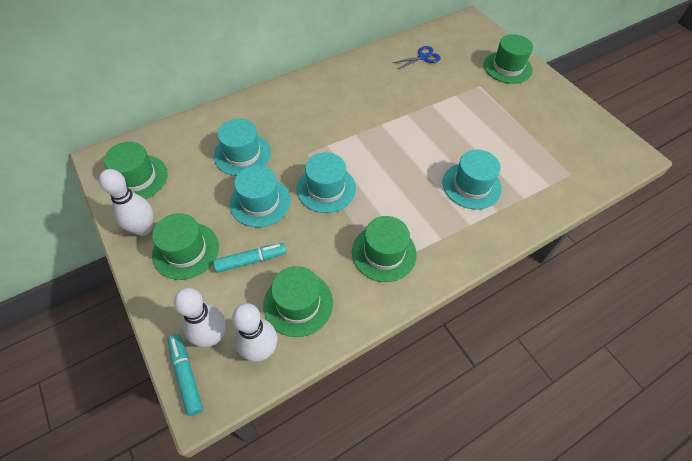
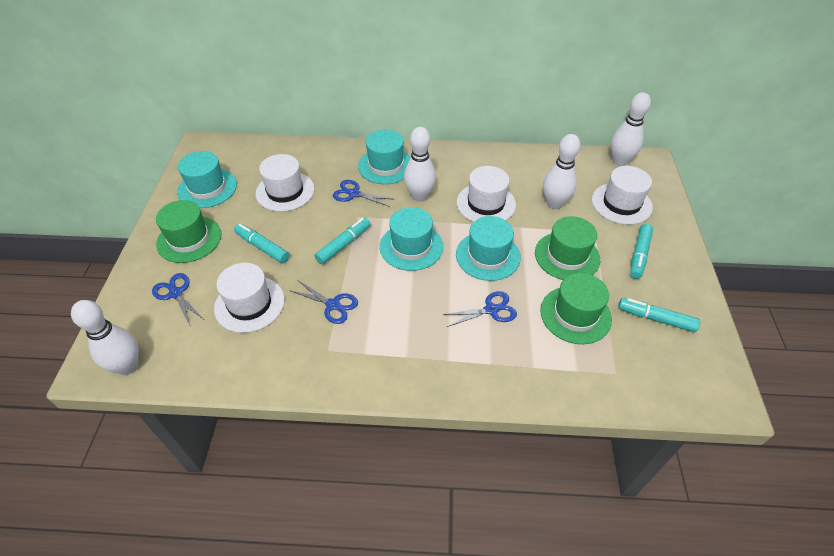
blue scissors: [393,46,441,69] = 1 -> [152,273,203,326] [289,281,358,324] [333,180,395,207] [442,291,517,327] = 4
green hat: [104,142,168,199] [152,213,219,280] [263,266,333,337] [352,216,417,282] [484,34,533,84] = 5 -> [156,200,221,263] [535,216,600,280] [540,273,612,344] = 3
turquoise marker: [168,334,203,416] [213,243,286,273] = 2 -> [234,223,289,263] [315,217,370,264] [618,298,700,332] [630,224,653,279] = 4
white bowling pin: [99,169,153,236] [174,288,226,347] [232,303,277,362] = 3 -> [71,300,139,375] [404,127,436,202] [543,134,580,209] [611,92,651,166] = 4
white hat: none = 0 -> [214,263,285,333] [256,154,315,212] [456,166,516,222] [592,166,653,225] = 4

